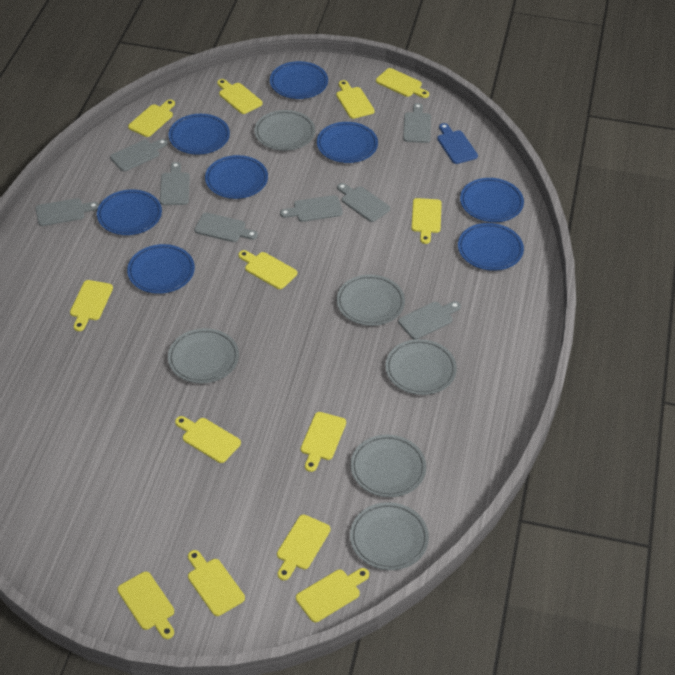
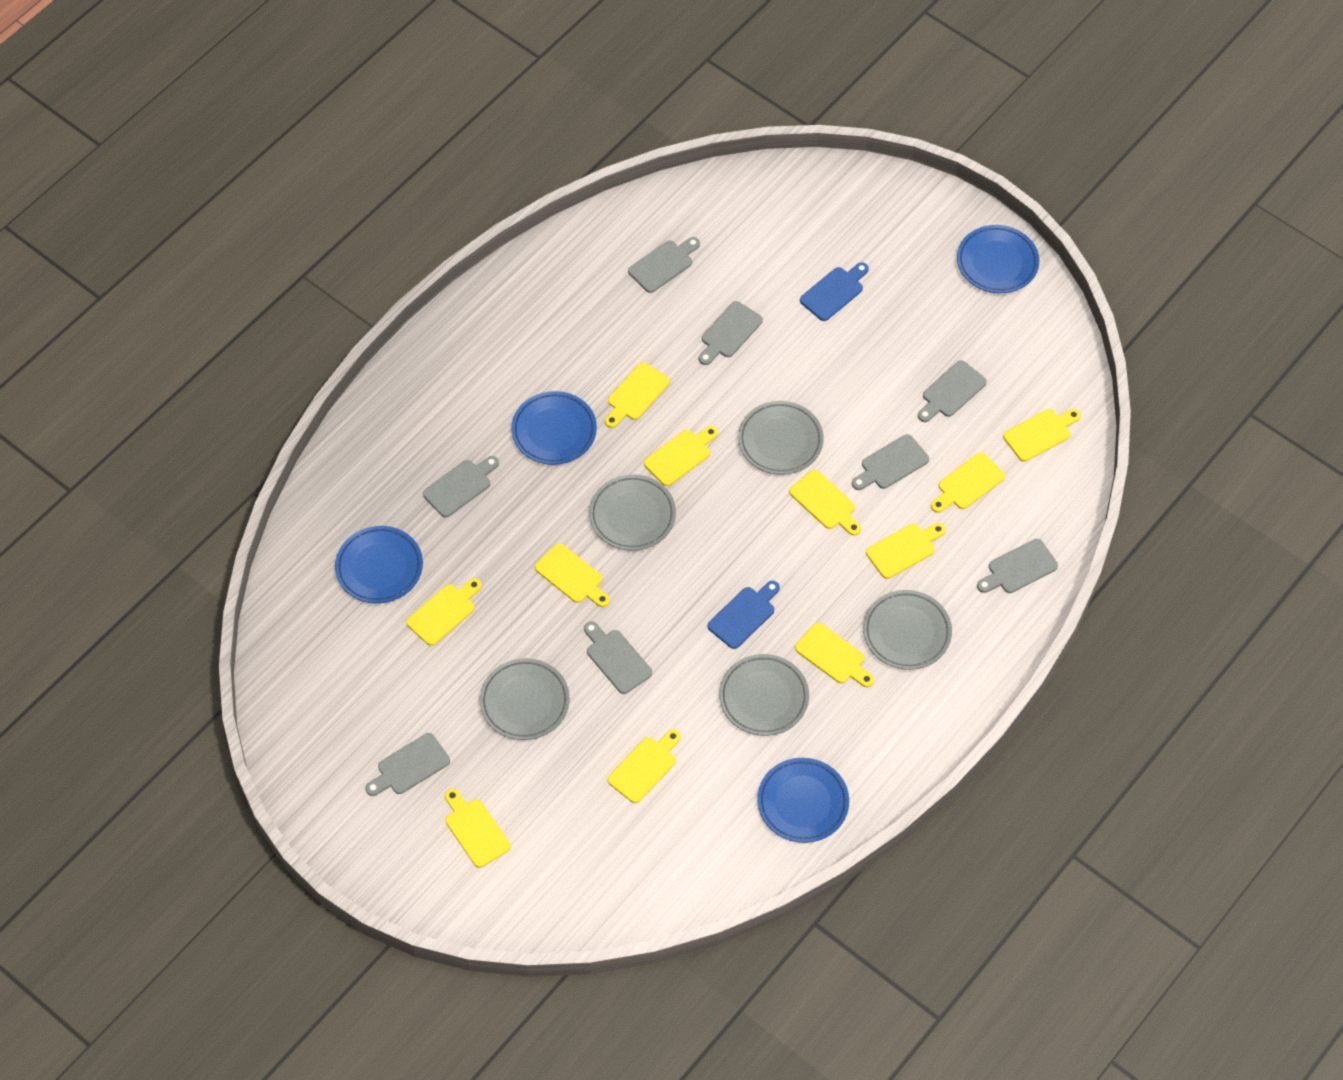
blue cutting board: [437,123,478,164] = 1 -> [708,581,780,649] [800,262,869,321] = 2
blue plate: [97,189,162,235] [127,244,195,294] [169,114,230,155] [205,155,268,199] [270,61,328,99] [317,122,378,163] [458,223,524,271] [460,178,524,222] = 8 -> [335,526,423,603] [511,391,597,465] [757,758,849,843] [957,225,1039,293] = 4
grey plate: [168,328,239,383] [254,110,315,151] [337,275,405,326] [350,502,429,570] [351,435,426,497] [385,339,457,395] = 6 -> [480,658,570,740] [589,474,676,551] [719,654,809,736] [738,401,824,475] [863,590,952,670] = 5
yellow cutting board: [70,280,113,331] [117,572,174,639] [128,99,175,137] [175,416,241,463] [188,550,245,616] [217,79,263,114] [238,250,297,289] [277,515,331,580] [296,568,369,622] [301,412,346,472] [336,80,375,119] [376,68,429,98] [411,198,442,244] = 13 -> [406,578,482,646] [445,789,511,868] [535,543,610,607] [605,362,670,428] [608,729,681,803] [644,426,718,486] [789,470,861,536] [795,623,874,687] [866,523,946,579] [931,453,1005,513] [1003,409,1081,462] = 11

